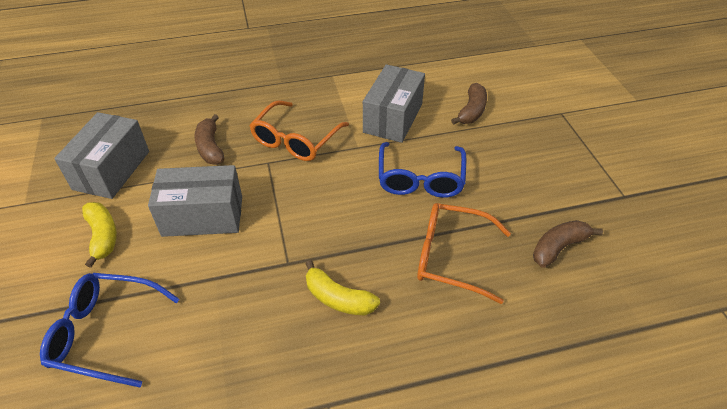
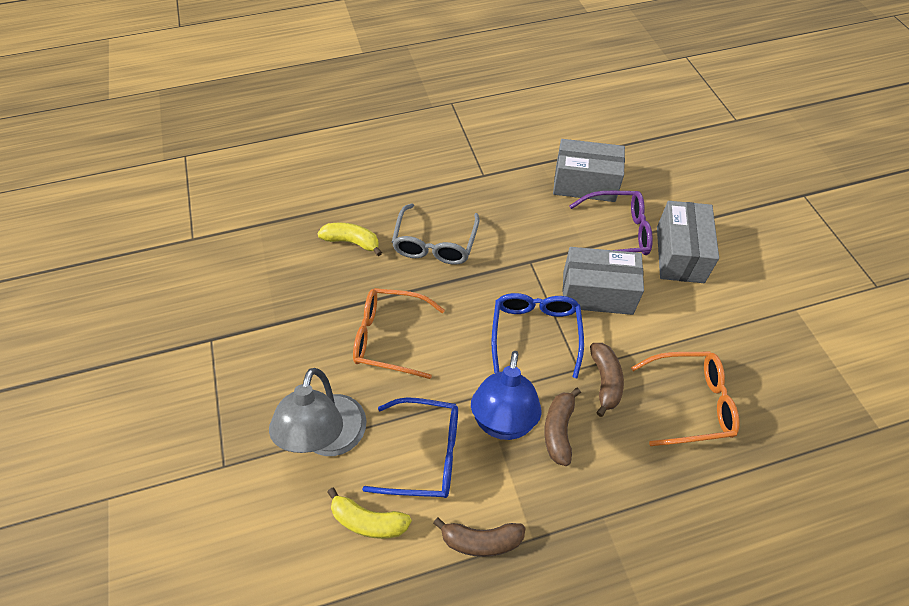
blue lamp: none = 0 -> [471,351,542,440] = 1
grey glasses: none = 0 -> [392,203,480,265] = 1
grey lamp: none = 0 -> [269,368,366,456] = 1
purple glasses: none = 0 -> [569,191,653,255] = 1

